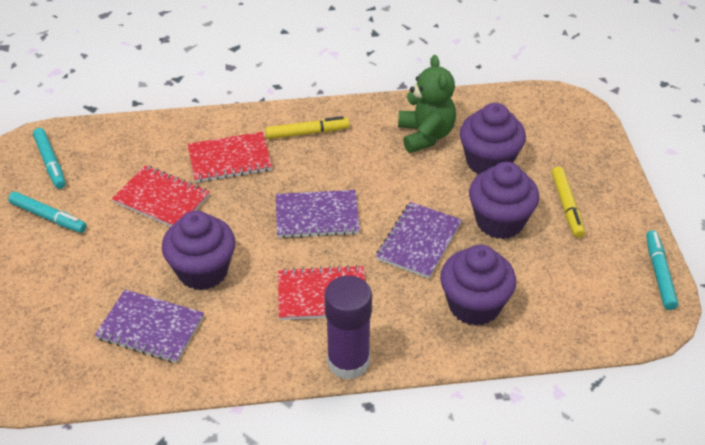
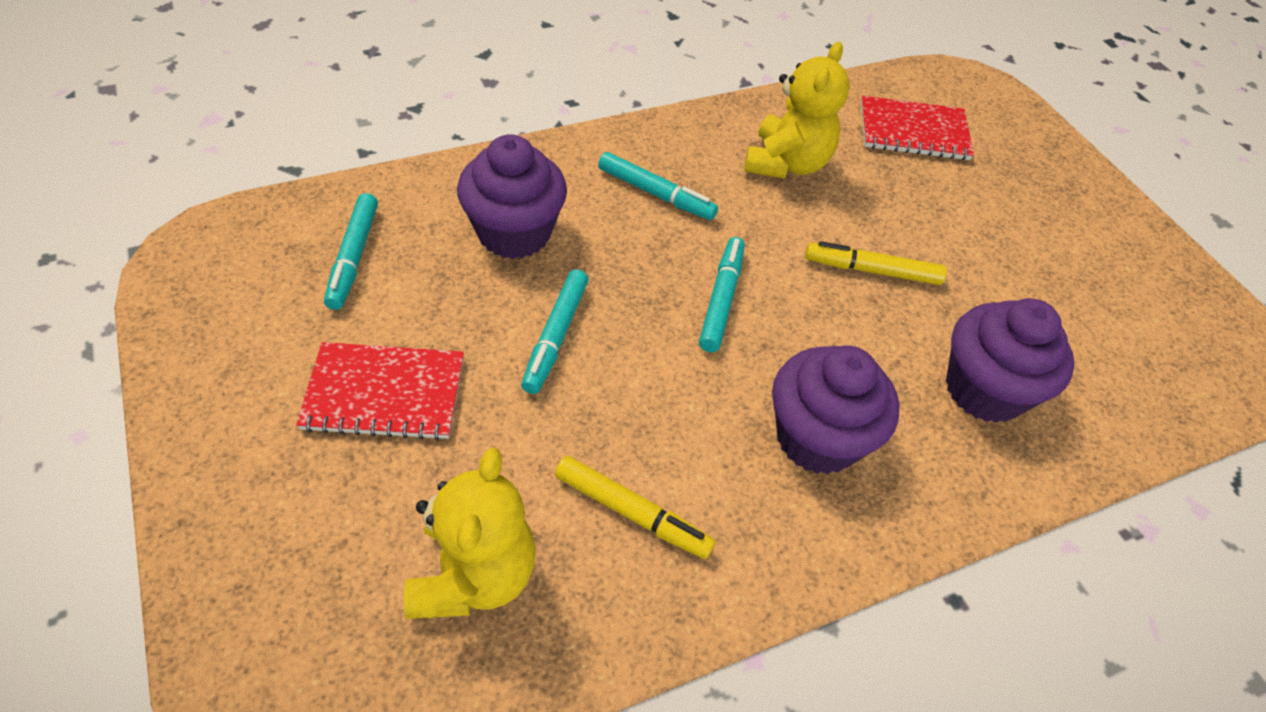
green teddy bear: [398,55,456,153] = 1 -> none = 0
purple cupcake: [162,211,235,290] [440,245,516,326] [460,103,526,174] [469,162,539,239] = 4 -> [457,134,567,259] [772,345,899,474] [946,298,1074,423] = 3
purple glue stick: [324,276,372,380] = 1 -> none = 0
purple notebook: [95,289,204,363] [276,190,360,238] [376,202,462,279] = 3 -> none = 0
red notebook: [112,165,210,227] [188,132,272,183] [278,265,365,320] = 3 -> [296,342,464,440] [861,96,974,160] = 2
turquoise marker: [8,191,87,233] [33,128,66,189] [646,230,678,310] = 3 -> [324,193,378,310] [521,269,589,394] [598,152,718,220] [699,237,745,352] = 4
yellow teddy bear: none = 0 -> [404,448,536,619] [744,42,850,179] = 2

